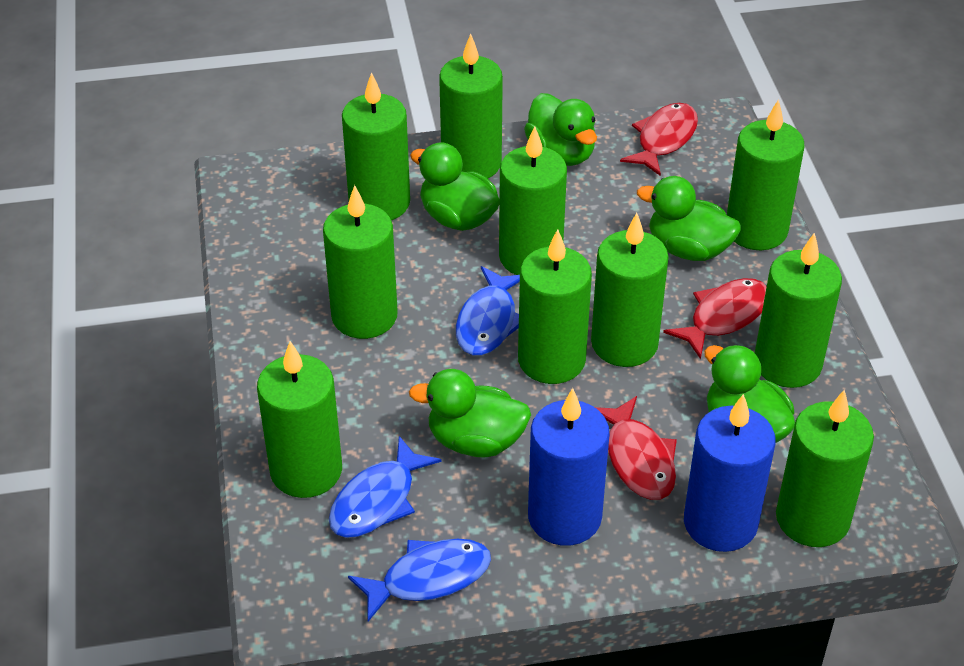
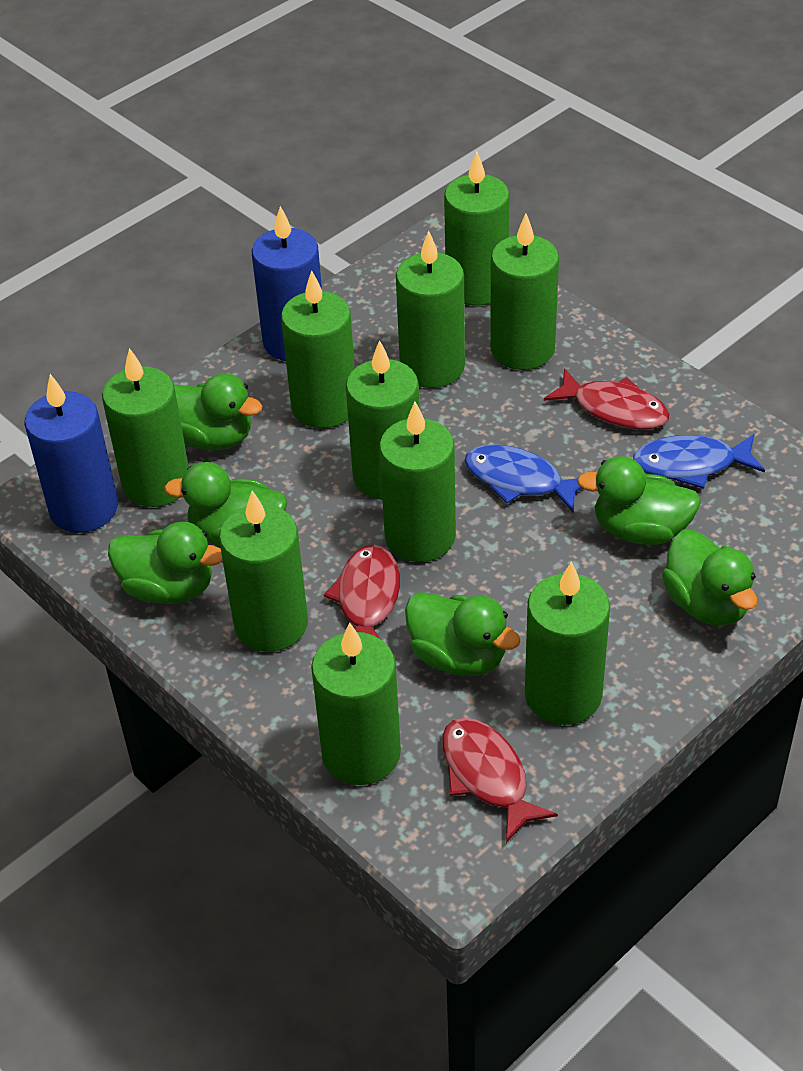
blue fish: [329,436,442,538] [348,539,491,622] [456,266,520,355] = 3 -> [465,444,582,514] [633,434,765,489] = 2
green duck: [409,369,531,457] [410,142,499,231] [524,93,597,166] [637,176,741,261] [704,345,795,443] = 5 -> [108,522,223,604] [164,462,287,546] [174,373,262,450] [405,592,521,676] [577,456,701,545] [662,530,757,626] = 6

